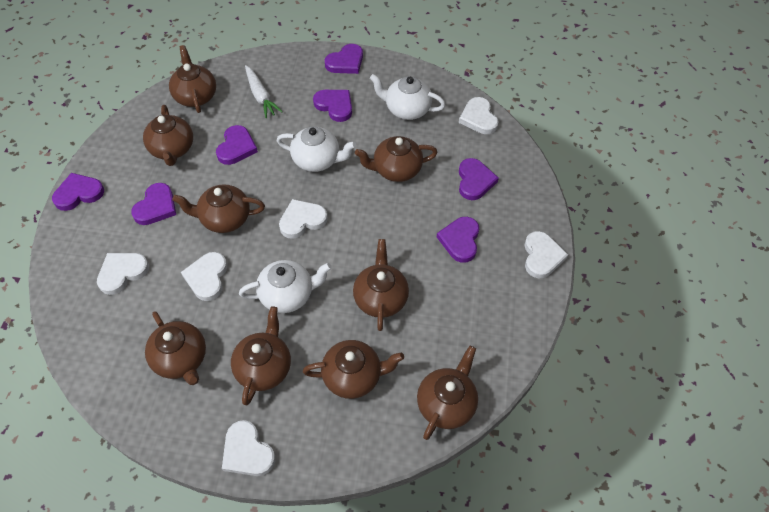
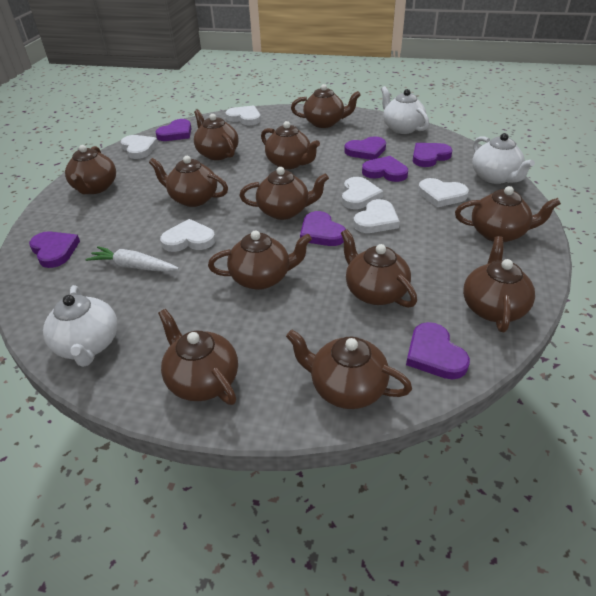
brown teapot: [143,105,193,166] [145,311,206,385] [169,45,216,113] [172,184,265,233] [231,306,291,406] [303,340,404,399] [353,239,409,331] [355,136,438,182] [417,346,478,440] = 9 -> [65,145,116,194] [149,156,228,207] [158,309,238,405] [194,110,239,160] [208,231,312,290] [239,167,329,220] [261,121,320,169] [286,330,412,409] [291,84,361,128] [341,229,417,308] [455,186,561,242] [463,236,535,332] = 12

